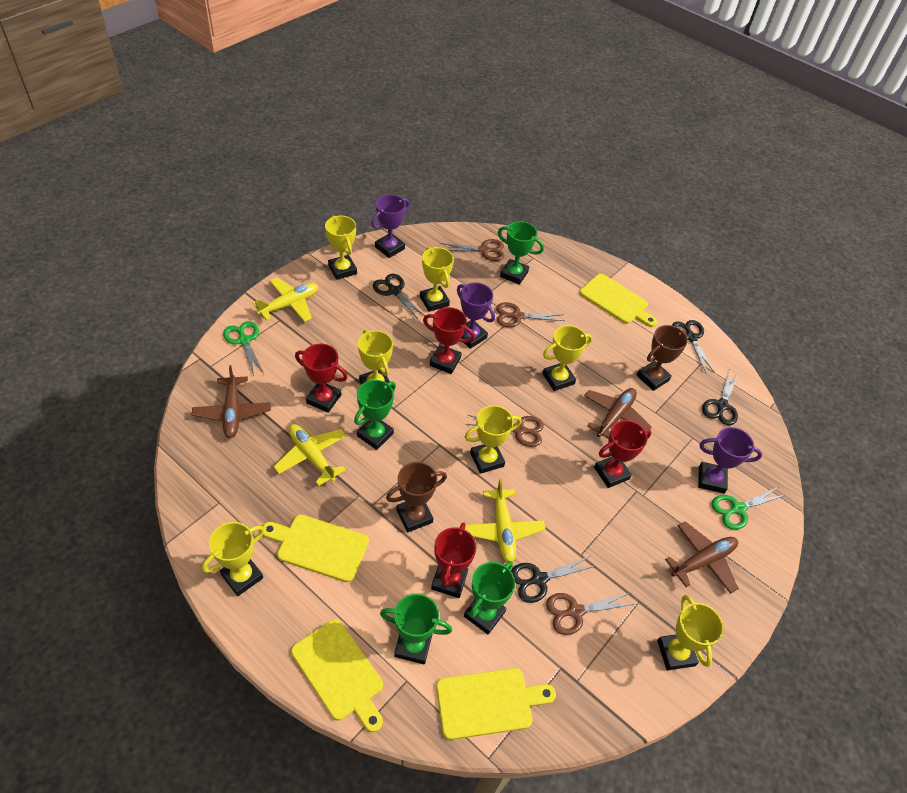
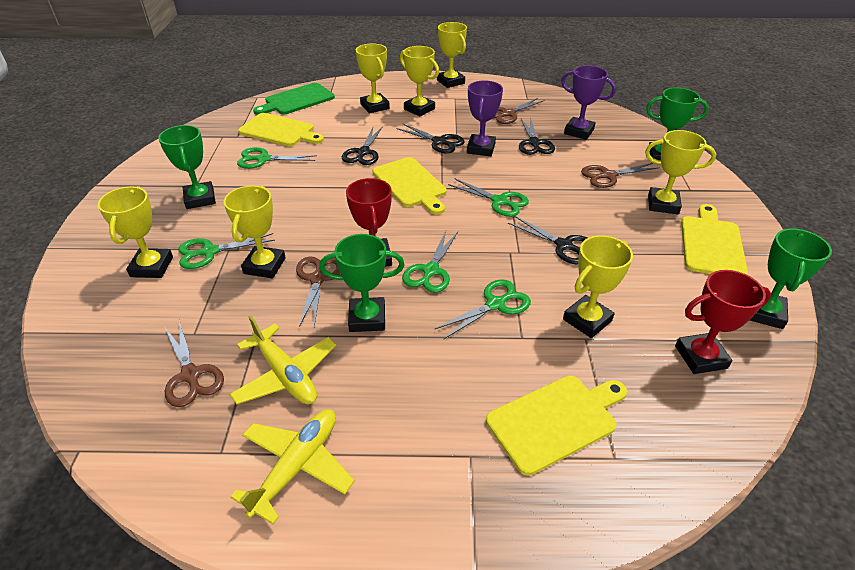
brown plane: [192,365,271,438] [584,388,652,439] [665,521,739,594] = 3 -> none = 0
brown trophy: [386,462,447,532] [636,325,688,391] = 2 -> none = 0
green cutting board: none = 0 -> [253,83,335,115] = 1
green scissors: [223,321,264,376] [712,487,785,530] = 2 -> [178,233,275,269] [237,147,317,169] [402,231,458,293] [434,279,531,339] [448,178,529,217] = 5
purple trophy: [371,194,409,258] [457,282,495,349] [698,427,762,493] = 3 -> [467,80,503,156] [561,65,616,140] = 2
red trophy: [295,344,348,413] [423,307,475,374] [431,522,476,598] [594,420,652,488] = 4 -> [346,178,392,267] [675,270,771,374] = 2
yellow plane: [253,277,318,322] [274,424,347,486] [465,478,546,562] = 3 -> [229,315,336,405] [231,409,355,524] = 2

